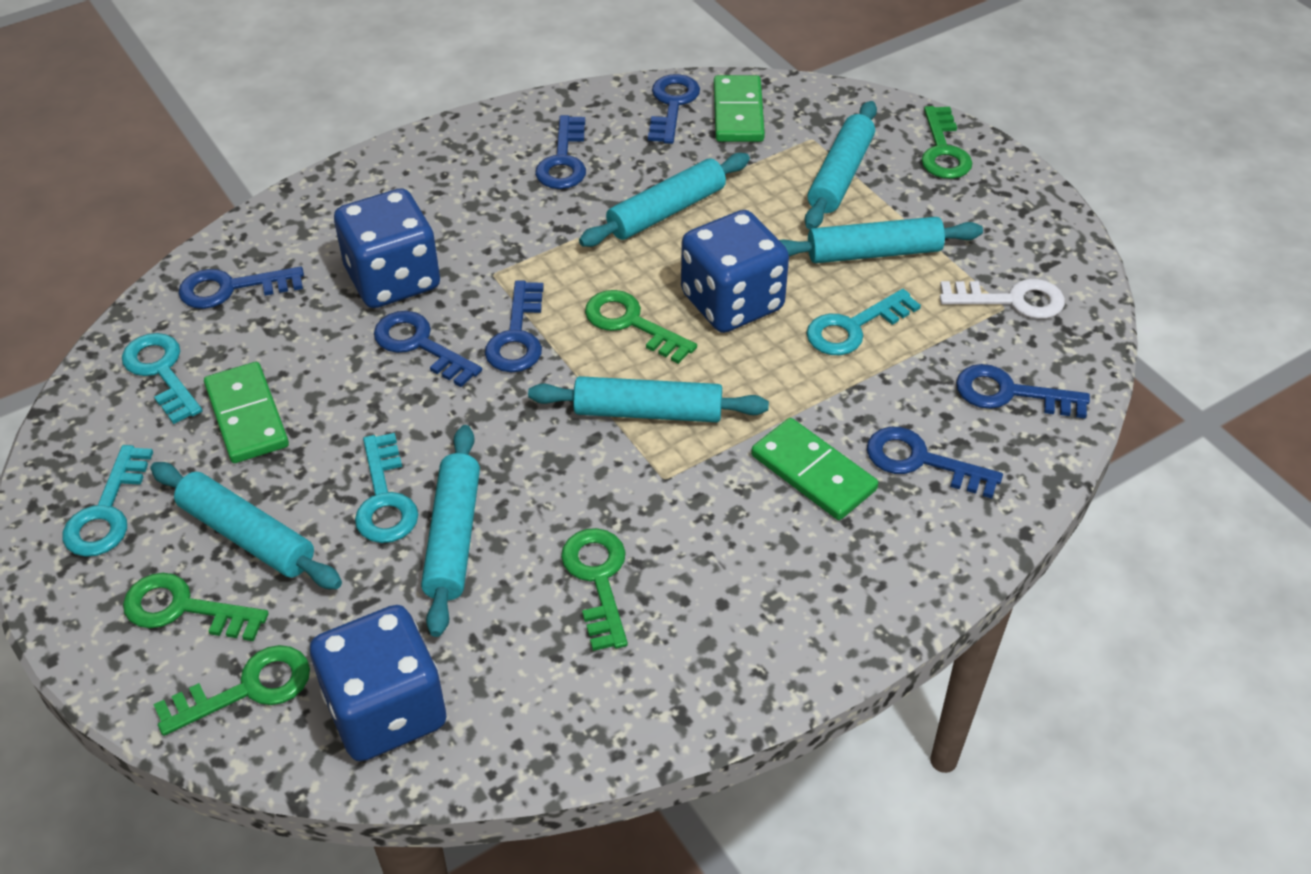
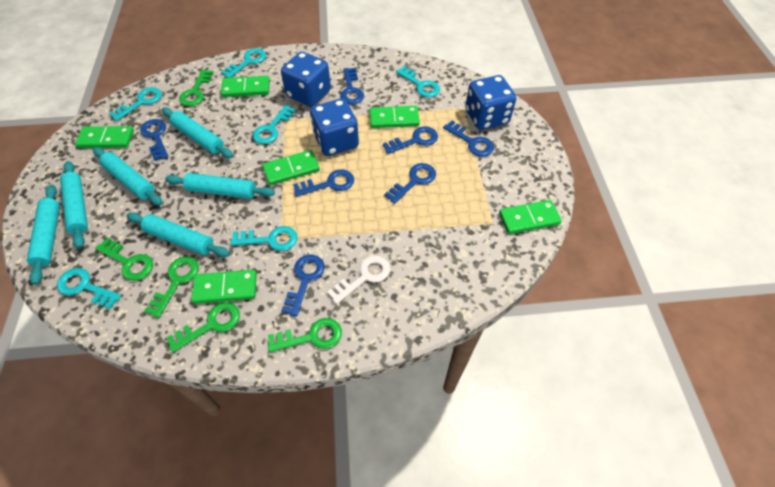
green domino: [204,362,289,463] [714,75,765,142] [751,418,878,520] = 3 -> [75,126,134,148] [191,270,257,304] [221,76,270,97] [262,150,320,185] [370,106,420,128] [499,200,562,234] = 6
turquoise key: [62,445,153,557] [122,333,203,424] [355,433,419,543] [806,289,921,355] = 4 -> [57,268,121,309] [109,87,162,121] [221,48,266,78] [231,226,298,251] [252,105,296,144] [396,66,440,97] = 6

